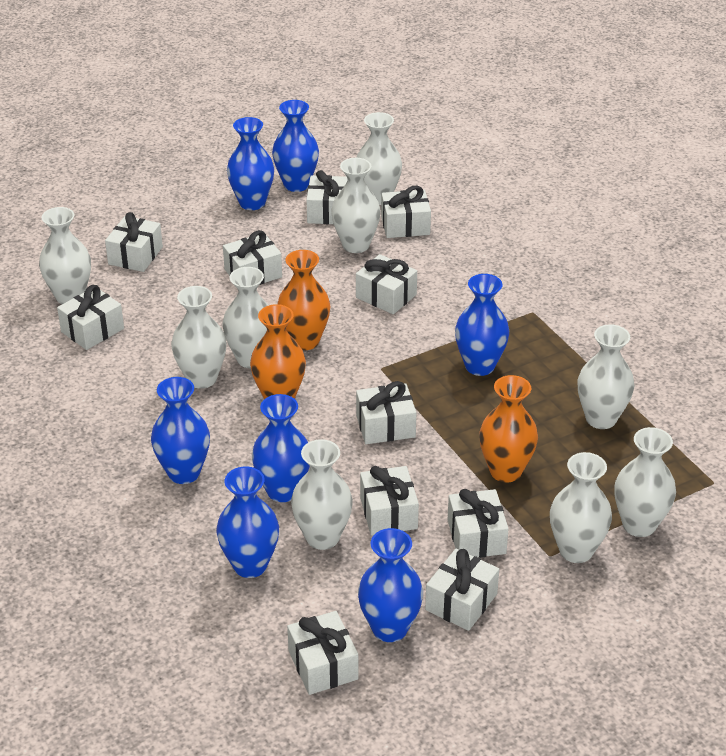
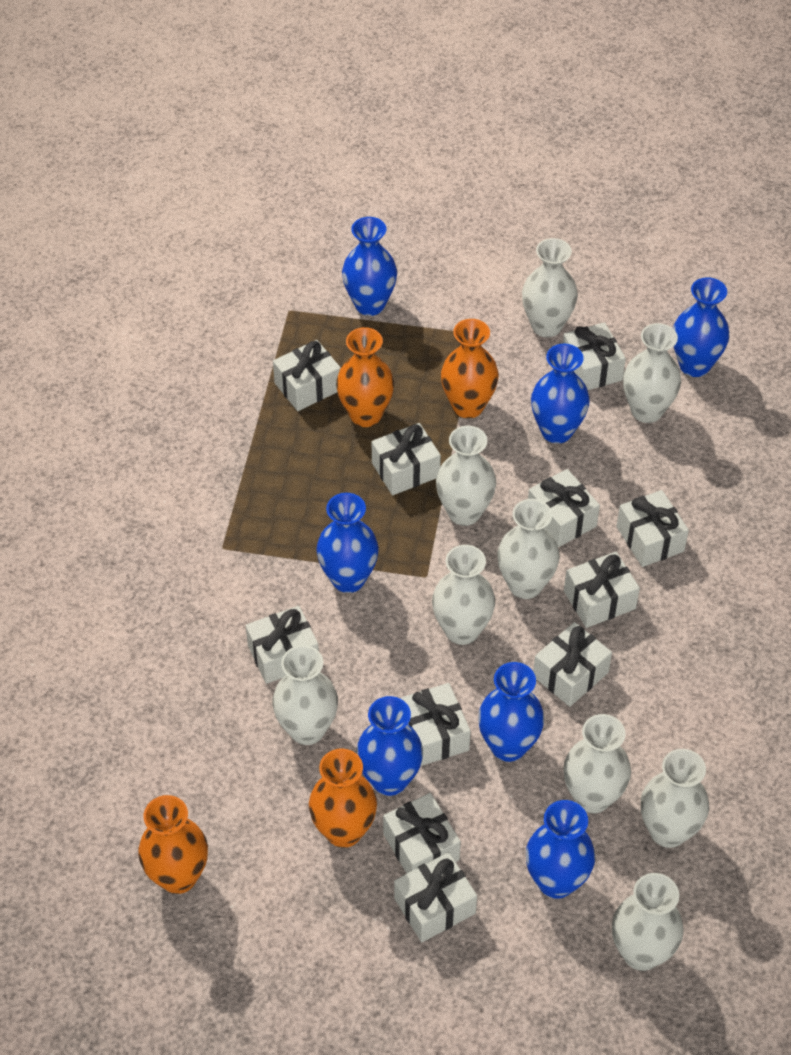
orange vase: [250,304,306,399] [278,250,330,350] [479,375,538,482] = 3 -> [138,795,208,894] [309,748,377,848] [336,327,394,427] [441,319,499,418] = 4

